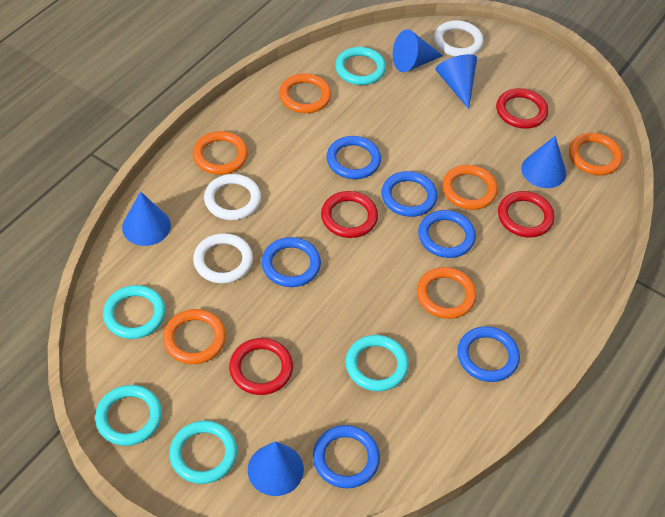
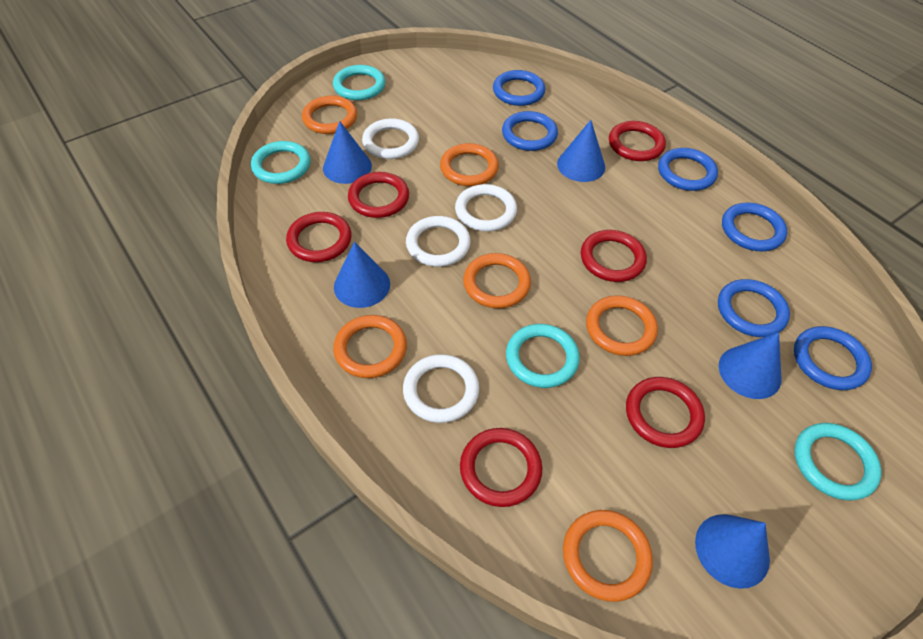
red ring: [229,338,293,395] [321,191,378,238] [496,88,548,129] [498,191,555,238] = 4 -> [286,212,352,262] [348,172,409,218] [460,428,542,507] [581,230,647,282] [609,121,666,161] [626,377,705,448] = 6
turquoise ring: [95,385,162,446] [103,285,166,339] [169,421,237,484] [335,47,386,85] [346,335,409,391] = 5 -> [251,141,311,184] [333,65,385,100] [506,324,580,388] [794,423,882,500] = 4
white ring: [193,233,253,283] [204,174,261,220] [434,20,483,56] = 3 -> [362,118,419,159] [403,354,479,423] [406,216,471,267] [455,184,517,231] = 4

